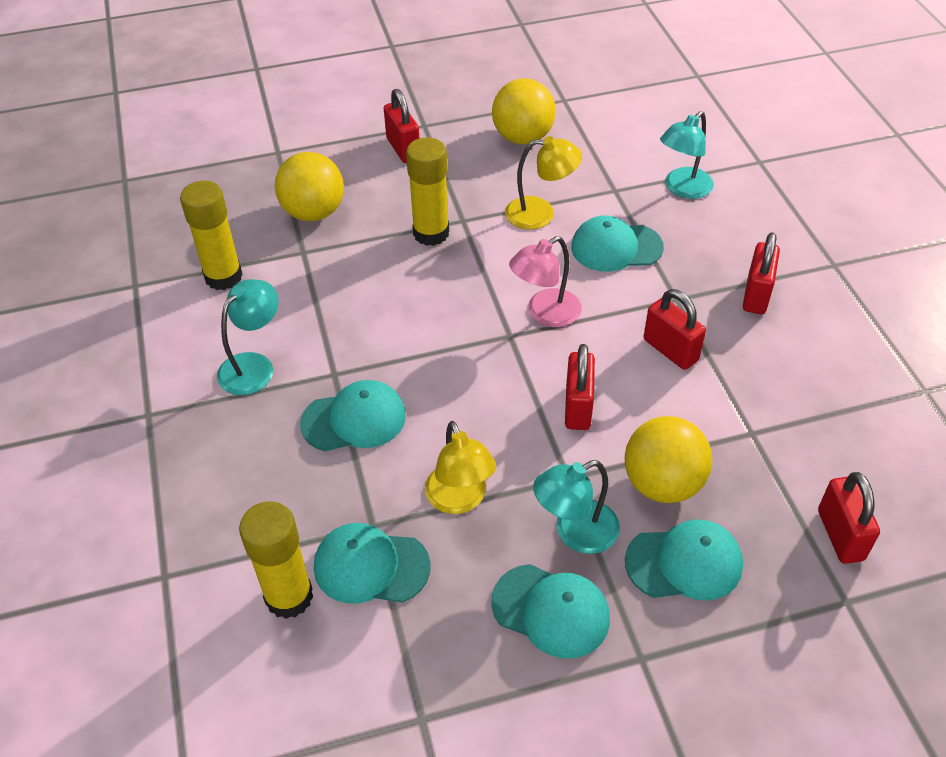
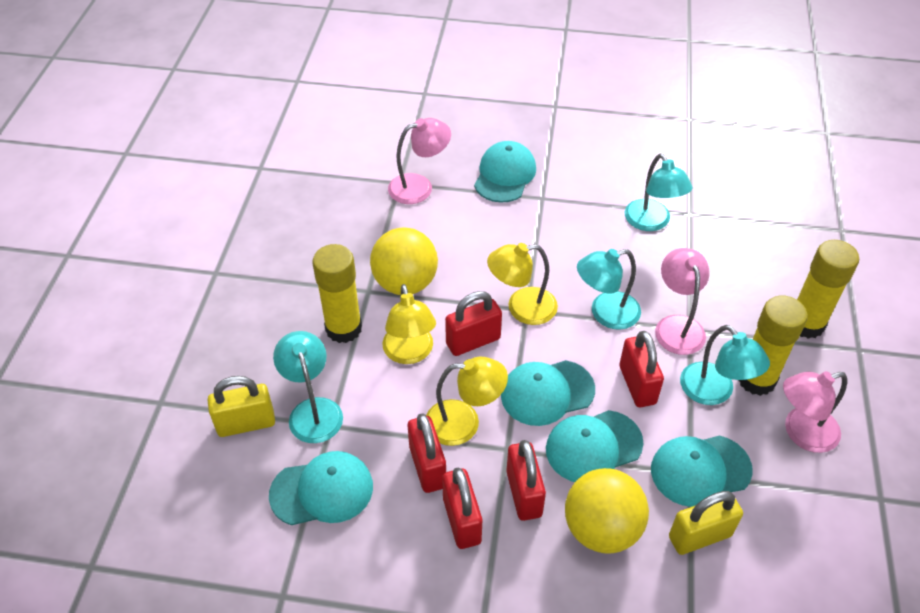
pink lamp: [509,236,582,327] = 1 -> [388,118,451,204] [655,248,710,355] [783,371,847,453] = 3
turquoise lamp: [217,279,279,395] [533,460,620,554] [660,111,714,199] = 3 -> [273,331,343,443] [577,249,641,330] [625,153,692,231] [680,325,770,405] = 4
yellow ball: [275,152,344,221] [492,79,556,144] [625,416,712,503] = 3 -> [370,228,438,295] [565,468,649,554] = 2
yellow lamp: [425,421,496,514] [505,136,582,230] = 2 -> [382,284,436,364] [426,357,508,446] [487,243,558,325] = 3
yellow padlock: none = 0 -> [208,376,275,437] [669,491,743,555] = 2

